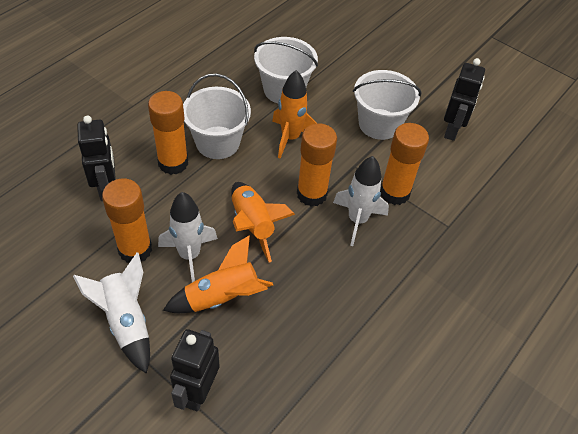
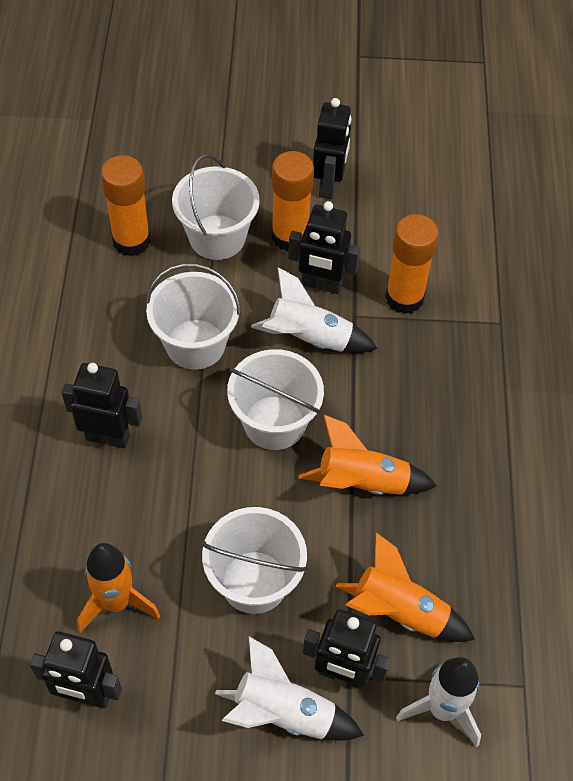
black robot: [77,116,116,201] [170,329,220,412] [444,58,485,141] = 3 -> [30,632,122,708] [62,363,142,448] [288,201,360,294] [303,609,391,690] [313,98,352,199] = 5
orange glue stick: [102,178,152,263] [148,91,188,175] [297,123,337,207] [380,123,429,205] = 4 -> [101,155,151,256] [272,151,314,252] [385,214,439,314] = 3
white bucket: [183,74,251,159] [254,37,318,103] [353,70,422,140] = 3 -> [146,263,241,370] [172,154,260,260] [202,507,307,614] [227,349,324,450] = 4

